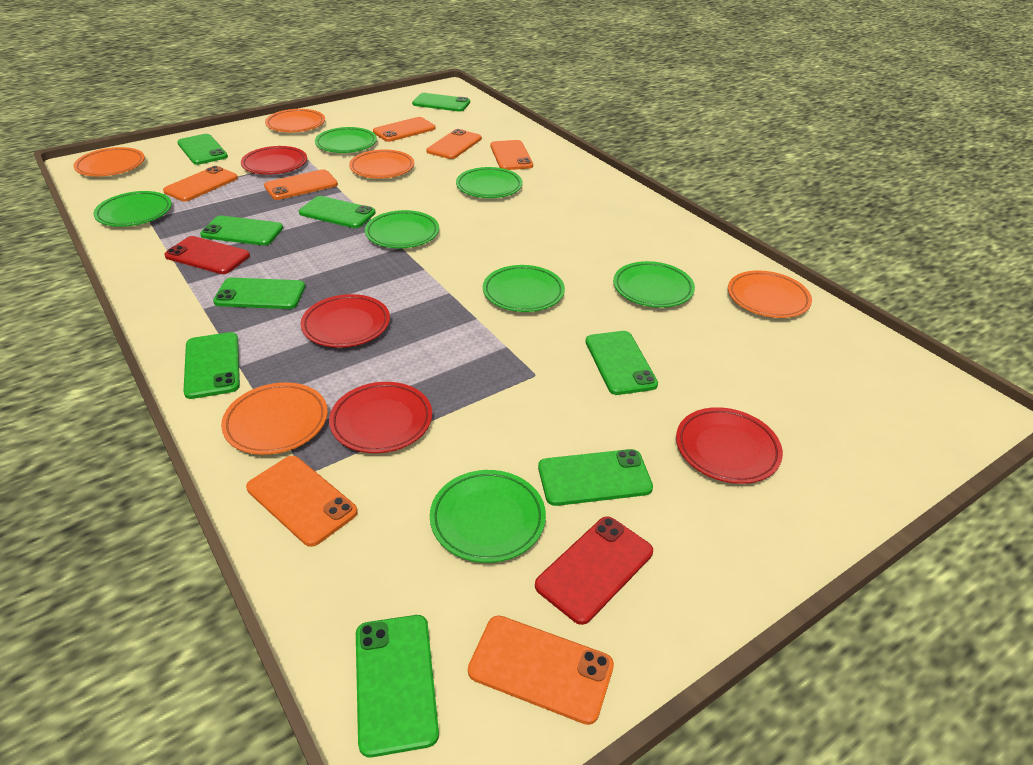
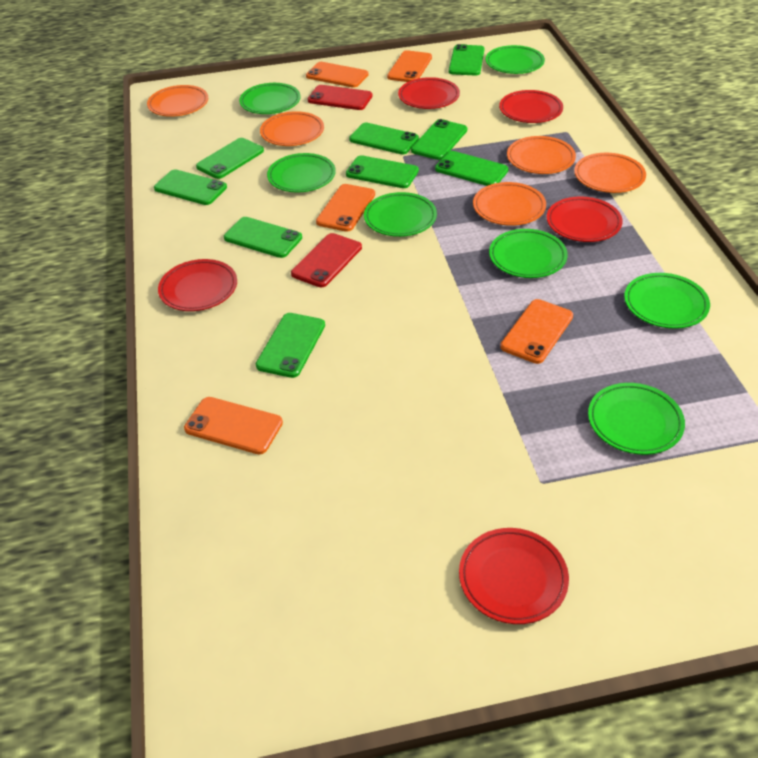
orange phone: [163,166,238,202] [246,456,358,547] [264,169,338,200] [373,117,436,142] [426,129,482,159] [468,615,614,725] [490,140,533,170] = 7 -> [184,397,283,455] [306,62,369,88] [316,184,375,232] [387,50,432,82] [500,299,573,364] = 5
red plate: [241,146,307,175] [300,294,390,348] [329,382,432,453] [676,407,783,484] = 4 -> [158,259,237,311] [398,77,460,109] [459,528,569,624] [499,90,563,123] [547,197,623,242] = 5

